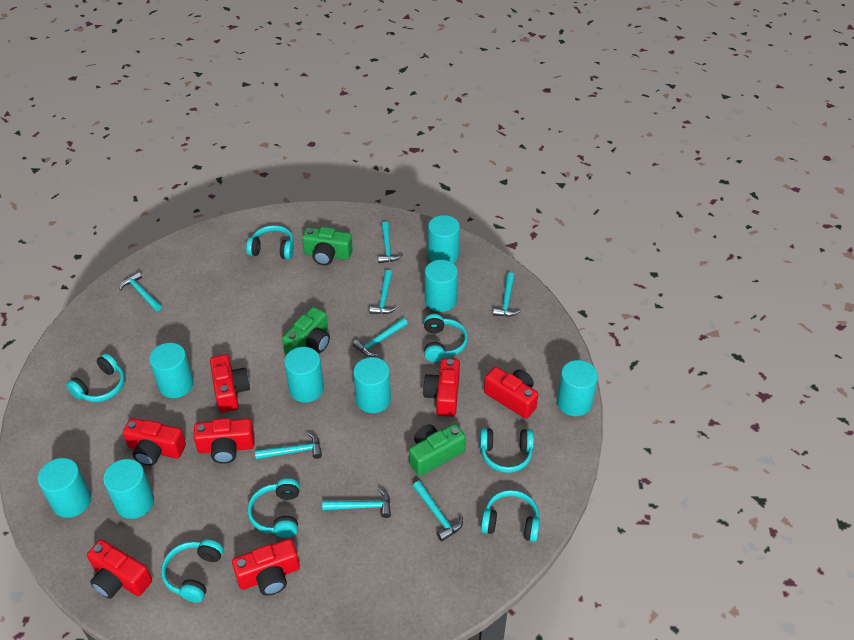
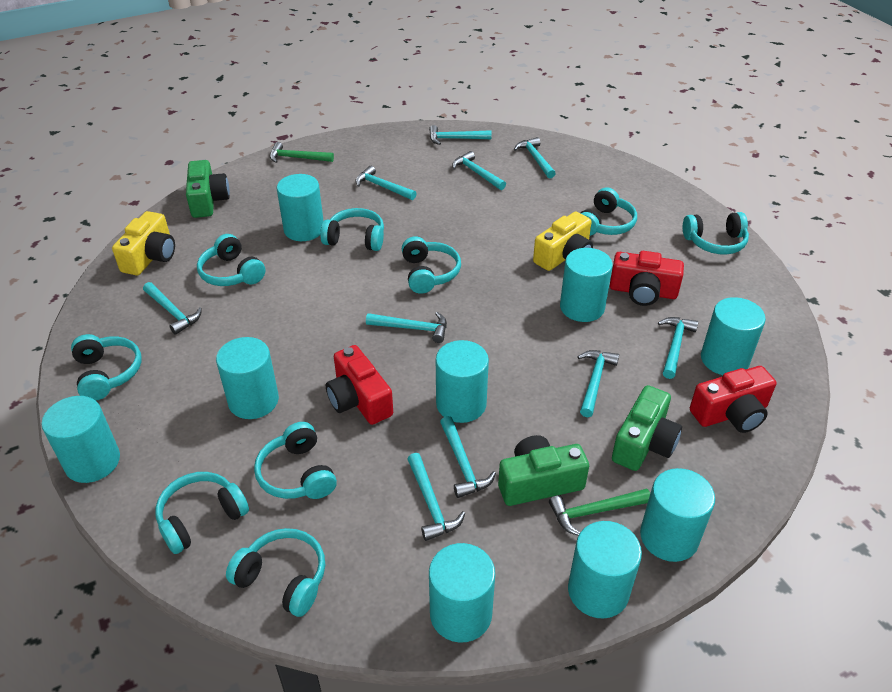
green hammer: none = 0 -> [270,142,334,163] [549,489,650,536] = 2
red camera: [87,539,152,599] [123,418,186,466] [193,418,255,464] [210,354,250,413] [232,539,300,595] [423,358,460,417] [484,367,539,418] = 7 -> [326,345,393,425] [610,251,684,306] [690,366,776,433] = 3
turquoise cylinder: [38,458,91,518] [103,459,154,519] [149,343,194,398] [284,347,324,402] [353,357,391,413] [425,260,458,312] [428,215,460,263] [557,360,598,416] = 8 -> [42,396,120,483] [216,337,279,419] [277,174,324,241] [429,543,495,643] [436,340,489,423] [560,248,613,322] [568,521,642,619] [640,468,715,562] [701,297,766,375] = 9
turquoise hammer: [120,271,162,311] [255,432,322,460] [322,488,391,518] [353,318,408,357] [369,270,397,314] [378,222,403,263] [413,481,463,542] [493,272,521,317] = 8 -> [143,282,202,335] [355,166,416,200] [366,312,447,343] [407,453,465,541] [429,125,492,145] [440,416,496,498] [452,151,506,190] [514,137,556,178] [577,350,619,417] [658,317,698,379] = 10
turquoise headphones: [66,353,125,402] [161,539,224,603] [246,225,294,259] [247,478,300,538] [424,314,468,362] [480,428,534,473] [481,490,540,542] = 7 -> [71,334,142,401] [155,472,249,554] [197,234,265,286] [226,528,325,617] [254,422,337,499] [320,208,384,251] [402,236,461,294] [580,187,637,236] [683,212,749,255] = 9
yellow camera: none = 0 -> [112,211,175,275] [533,212,593,271] = 2

